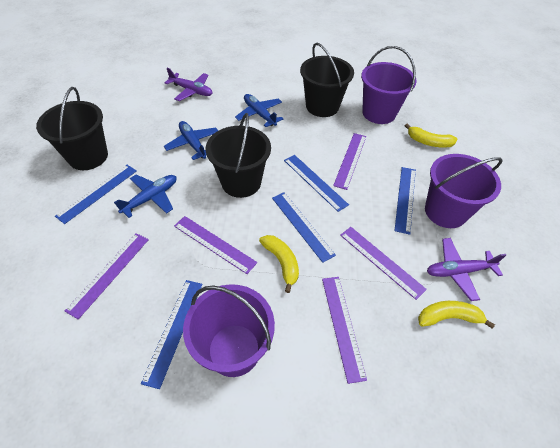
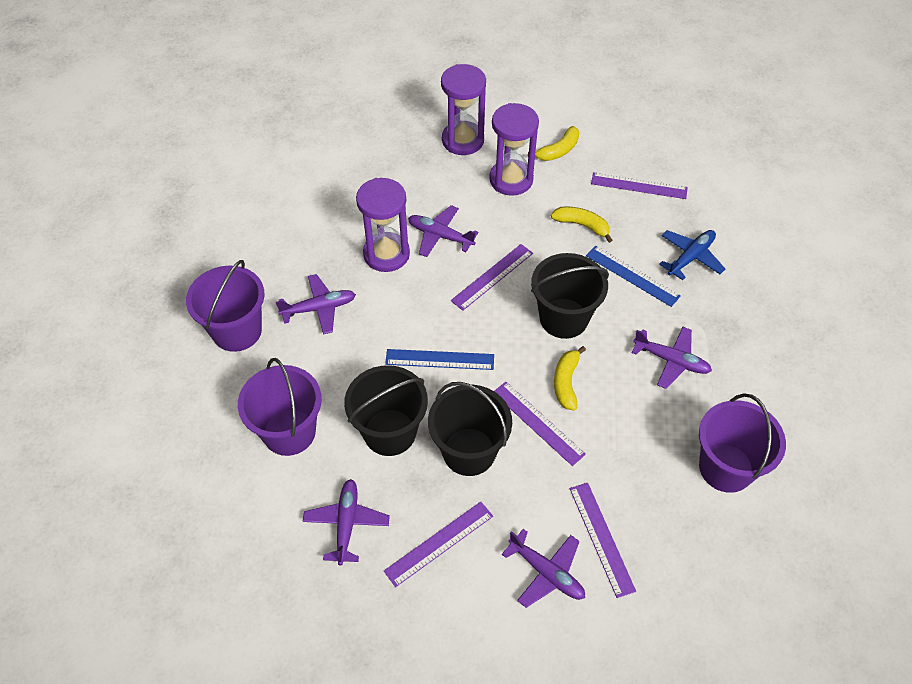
blue plane: [114,175,176,218] [164,121,218,160] [235,94,284,127] = 3 -> [659,230,725,280] = 1
blue ruler: [55,165,137,224] [141,280,203,389] [272,192,336,263] [284,155,349,212] [394,167,416,235] = 5 -> [385,349,494,370] [586,245,681,307] = 2
purple hourglass: none = 0 -> [356,178,410,272] [441,64,486,155] [489,103,539,196] = 3
purple plane: [165,68,213,101] [427,238,506,301] = 2 -> [276,274,356,335] [303,479,390,565] [408,205,478,257] [502,529,585,608] [632,327,712,389] = 5

